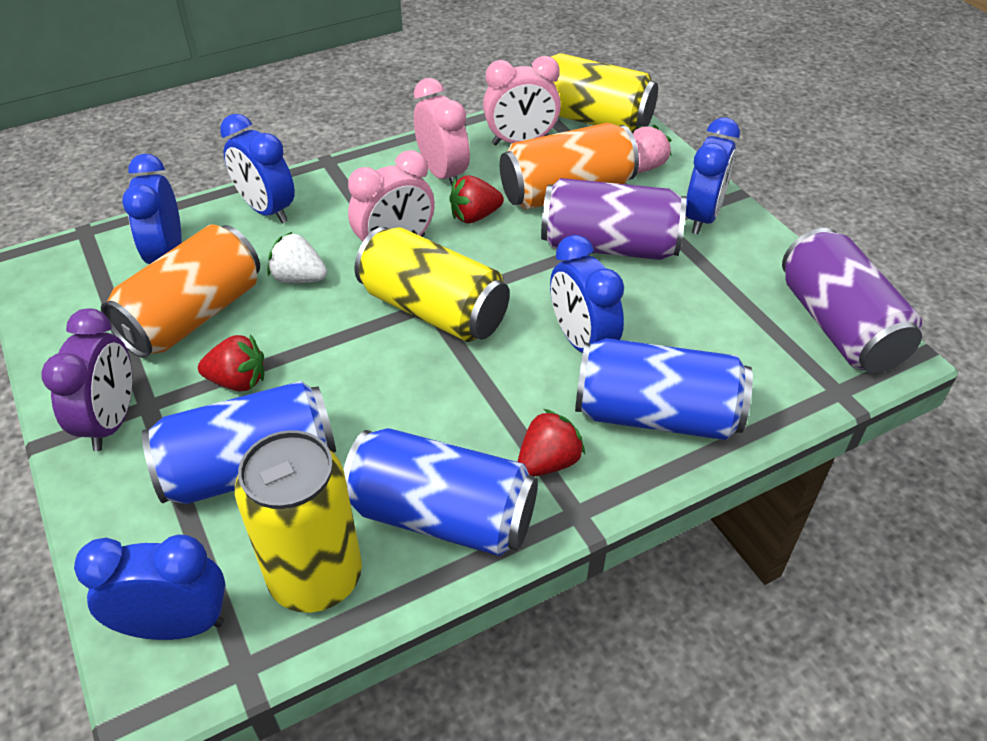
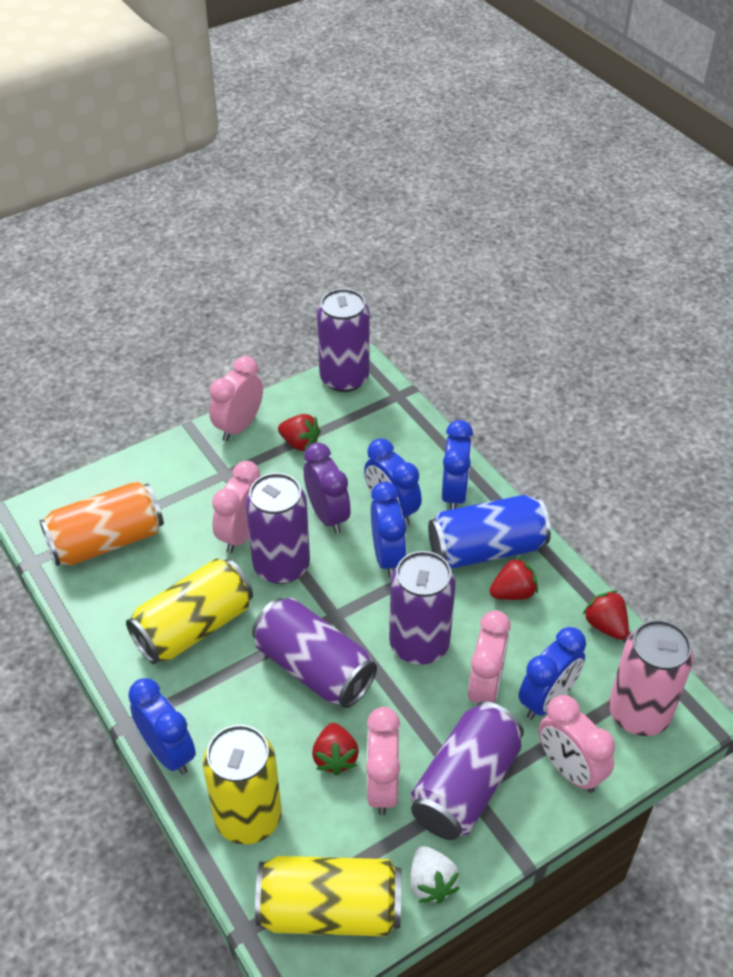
blue can: [142,381,336,504] [343,428,538,556] [575,338,753,440] = 3 -> [428,495,551,569] = 1
orange can: [101,225,260,358] [500,123,639,210] = 2 -> [39,481,164,566] = 1
pink can: none = 0 -> [609,620,694,736] = 1
pink clock: [348,150,435,242] [414,78,470,185] [483,56,561,146] = 3 -> [209,356,263,441] [212,461,260,553] [366,707,400,815] [468,610,511,703] [538,695,615,793] = 5
pink strawberry: [633,125,671,173] = 1 -> none = 0
purple can: [541,178,687,260] [782,228,922,373] = 2 -> [245,473,310,584] [252,598,377,708] [317,289,370,392] [389,551,456,665] [411,701,524,840] = 5
red strawberry: [198,334,264,392] [449,175,504,223] [518,409,585,477] = 3 -> [278,414,321,451] [312,723,359,776] [489,557,538,600] [583,590,629,640] = 4

